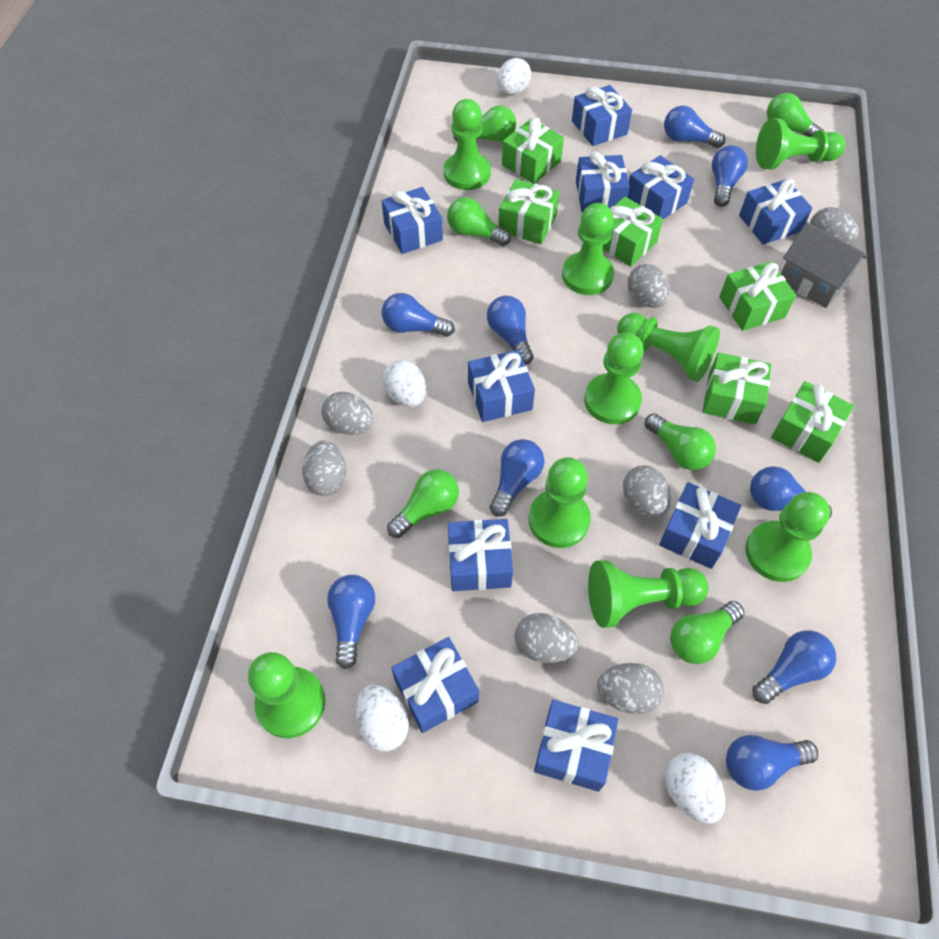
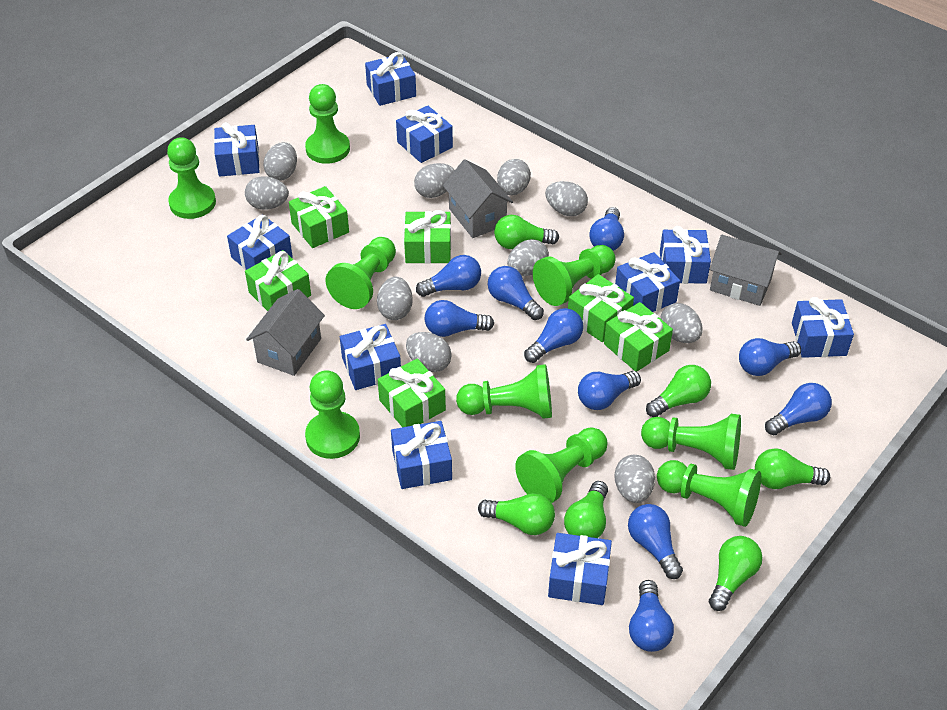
blue light bulb: [327,575,375,669] [381,293,455,337] [487,295,534,365] [490,439,545,517] [664,105,725,148] [712,145,748,207] [726,735,818,791] [750,466,832,518] [752,630,837,704] = 9 -> [416,255,481,297] [425,300,494,337] [488,266,544,320] [524,308,583,363] [578,371,641,410] [589,207,624,251] [628,504,683,579] [629,580,674,652] [739,338,801,376] [765,383,832,435] = 10
grey egg: [303,440,346,496] [321,392,374,435] [515,613,579,663] [597,663,664,714] [623,465,671,519] [628,264,670,308] [810,207,859,244] = 7 -> [245,177,289,210] [263,142,297,181] [377,277,413,320] [406,332,452,372] [414,163,455,198] [497,159,531,195] [507,239,549,276] [545,181,588,216] [614,455,655,503] [660,303,703,343] = 10
grey house: [781,222,867,308] = 1 -> [246,289,325,376] [443,159,513,238] [710,235,782,306] = 3
white egg: [355,684,409,752] [382,360,426,407] [497,58,531,95] [664,753,725,824] = 4 -> none = 0

